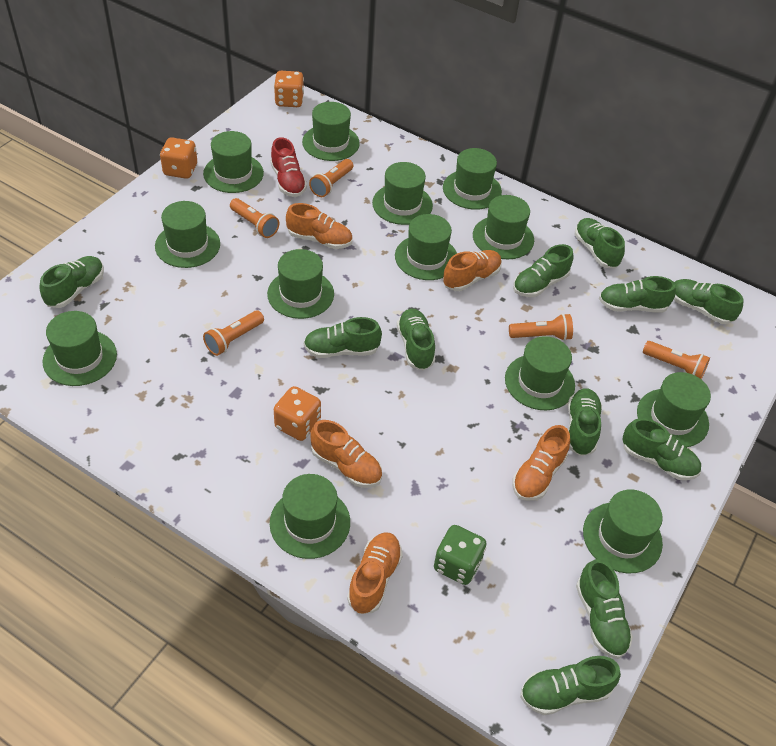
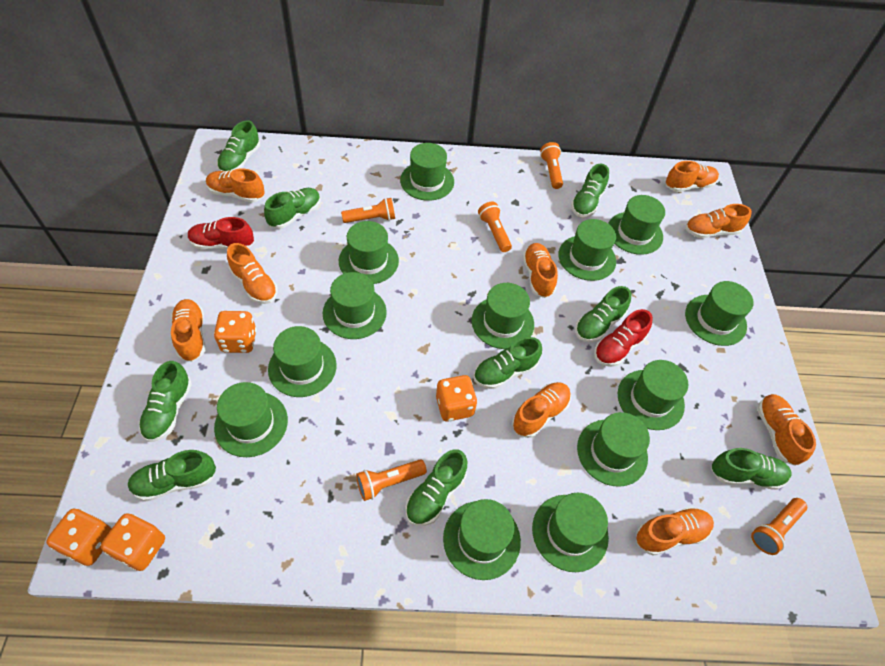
green dice: [434,525,487,585] = 1 -> none = 0
green shoe: [40,256,104,308] [304,317,382,358] [397,309,435,371] [513,244,573,297] [520,656,621,715] [568,388,602,456] [575,218,625,269] [576,559,633,659] [599,276,676,313] [622,418,701,480] [674,279,743,324] = 11 -> [127,450,216,502] [139,361,192,442] [217,120,260,172] [264,188,321,229] [406,449,467,526] [474,337,542,389] [571,164,609,217] [575,286,632,342] [711,448,791,490] = 9
orange dice: [160,137,197,179] [274,71,304,107] [274,386,321,441] = 3 -> [46,508,112,566] [101,513,165,571] [214,311,257,353] [436,375,477,421] = 4
orange shoe: [286,203,352,249] [311,420,382,488] [347,532,403,614] [443,250,502,291] [512,425,570,501] = 5 -> [171,299,205,362] [206,168,265,203] [227,243,278,304] [512,382,571,438] [523,243,558,298] [636,507,714,556] [665,161,719,192] [685,204,752,238] [757,394,816,466] = 9
red shoe: [270,137,307,197] = 1 -> [188,217,254,249] [594,309,653,367] = 2

